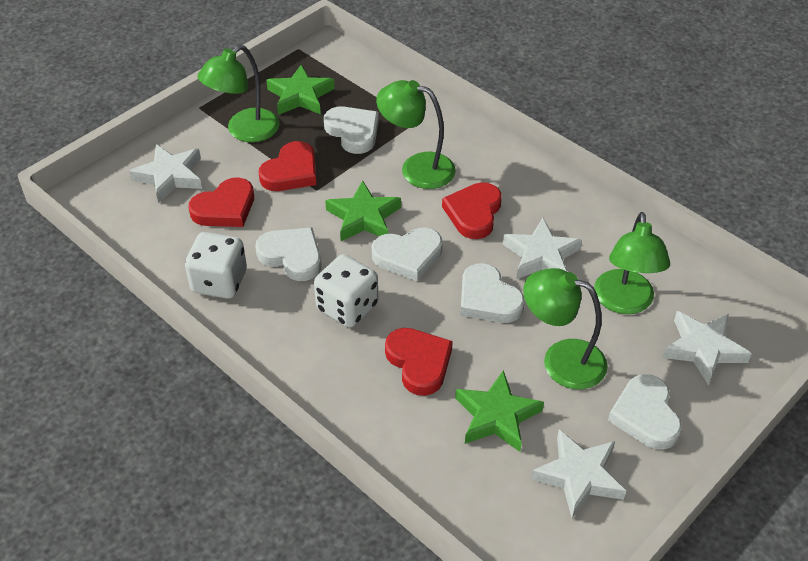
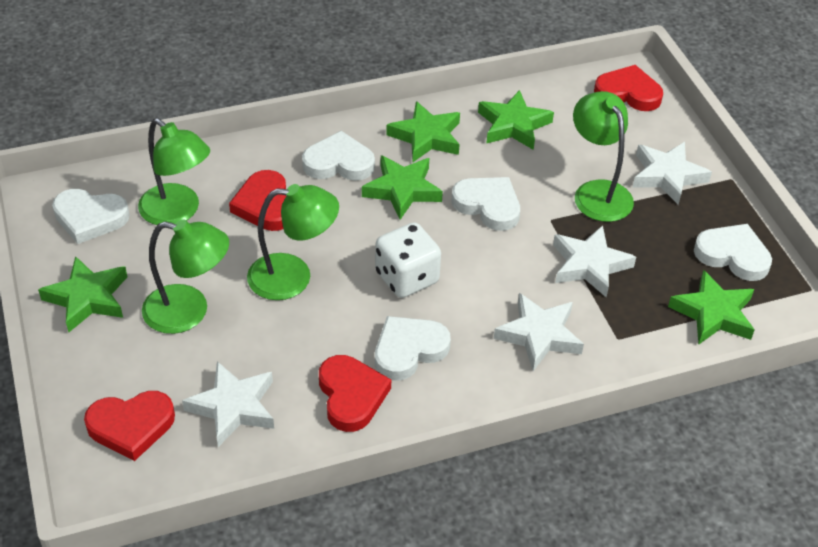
green star: [266,65,335,115] [325,180,401,241] [455,370,544,452] = 3 -> [38,256,127,332] [362,155,443,220] [386,101,460,162] [478,90,554,150] [668,270,755,345] = 5
white dice: [185,232,247,299] [314,254,378,328] = 2 -> [375,222,441,298] = 1

